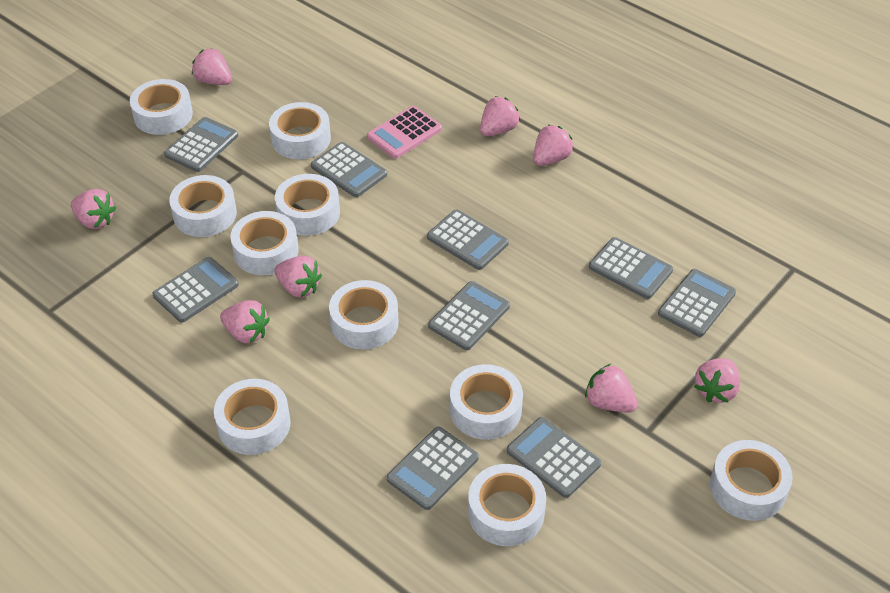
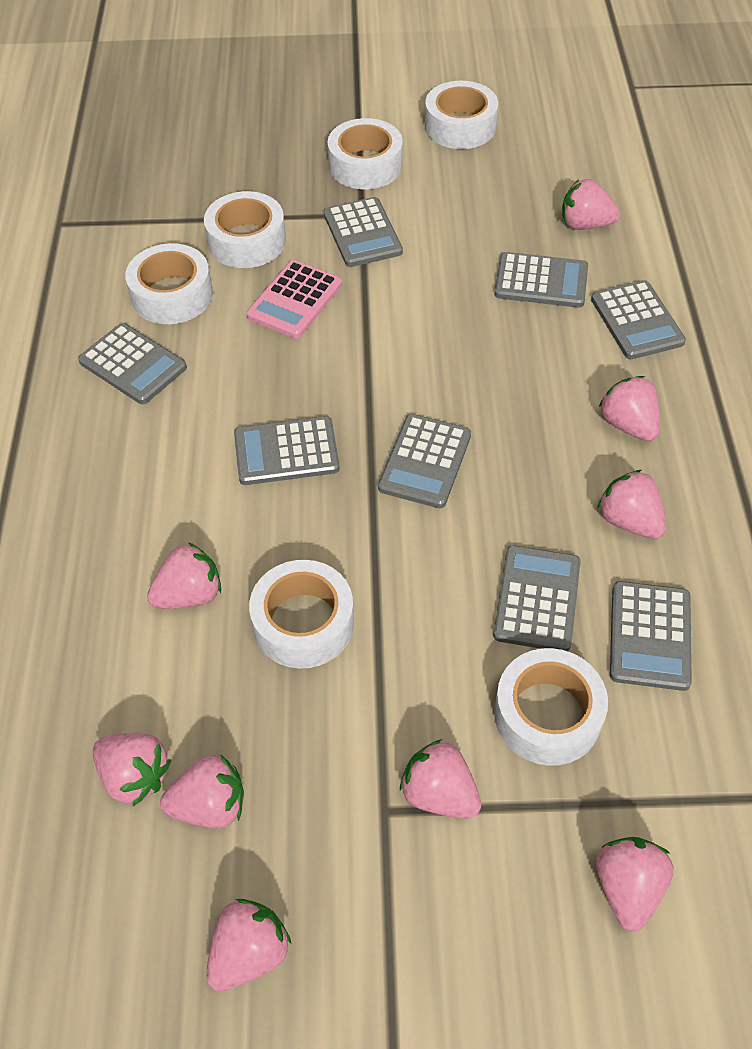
grey calculator: [152,257,239,323] [164,117,238,172] [311,142,387,197] [387,427,479,510] [427,210,509,270] [428,281,510,350] [507,417,601,498] [589,237,673,299] [658,269,736,337] = 9 -> [78,323,187,404] [234,416,340,485] [324,197,403,267] [378,414,471,508] [493,545,581,651] [494,252,588,308] [591,280,686,359] [610,581,692,691] = 8
pink strawberry: [71,189,116,229] [192,48,232,85] [220,300,270,343] [275,256,322,298] [480,96,520,136] [533,124,574,166] [585,364,638,412] [694,359,740,403] = 8 -> [93,733,171,806] [147,542,221,609] [160,754,244,829] [206,899,291,992] [400,739,481,819] [562,179,620,230] [596,837,674,932] [597,470,666,539] [599,376,660,441] = 9
white tape: [130,79,193,135] [169,175,237,237] [214,379,291,455] [231,211,298,275] [269,102,331,159] [275,174,340,236] [329,280,399,349] [450,364,523,440] [468,464,546,546] [710,440,793,521] = 10 -> [125,243,213,324] [204,191,286,268] [249,560,354,669] [328,118,403,189] [425,81,498,149] [494,648,608,766] = 6

